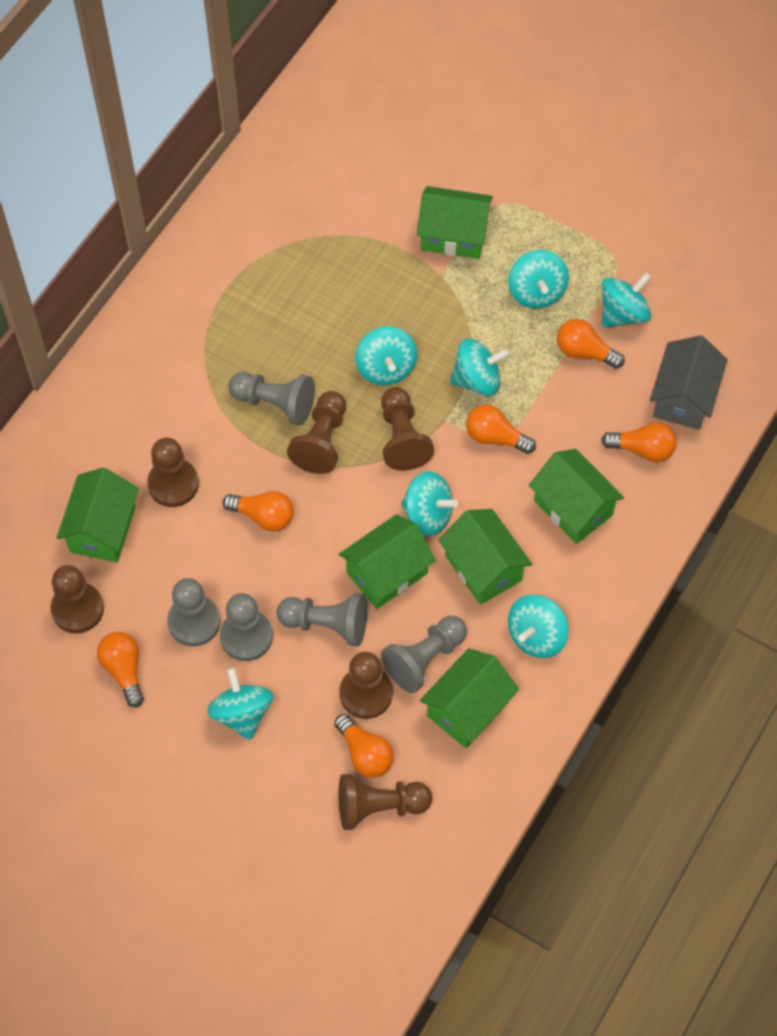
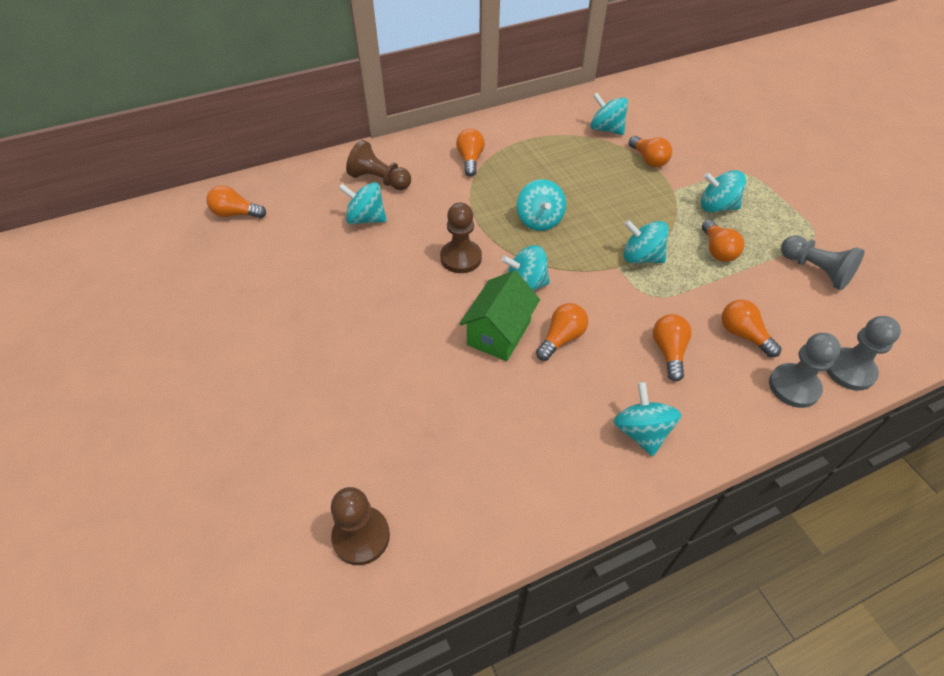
brown pawn: [51,565,104,633] [147,438,199,507] [287,391,346,474] [339,652,393,719] [339,774,432,830] [381,387,434,471] = 6 -> [331,487,390,565] [346,140,411,190] [440,202,482,273] = 3
green house: [57,467,139,562] [339,514,436,609] [417,186,493,259] [420,648,519,748] [438,509,532,605] [529,449,624,544] = 6 -> [459,270,540,361] = 1
grey house: [650,335,728,430] = 1 -> none = 0
grey pawn: [167,578,221,646] [220,593,273,661] [228,372,315,425] [277,593,368,646] [381,616,467,693] = 5 -> [769,333,841,408] [781,235,865,290] [826,316,901,391] = 3
orange light bulb: [97,632,144,708] [223,491,294,532] [334,714,394,778] [466,404,536,454] [557,319,625,369] [601,422,677,462] = 6 -> [207,185,266,219] [456,128,485,177] [536,303,588,361] [629,136,672,167] [653,314,692,382] [702,220,745,262] [721,300,782,357] = 7

